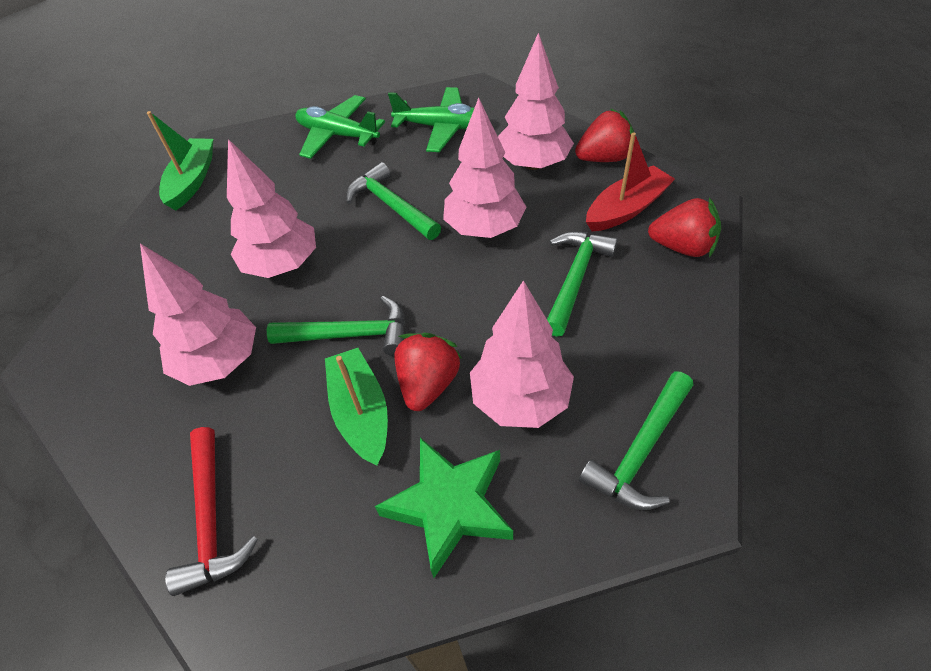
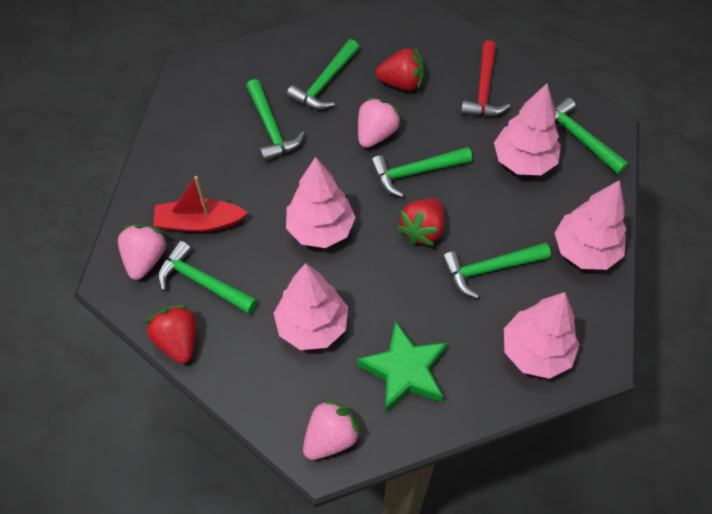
green boat: [147,111,213,211] [325,348,388,466] = 2 -> none = 0
green hammer: [267,296,405,356] [346,162,441,240] [547,231,618,337] [579,371,693,510] = 4 -> [158,241,258,314] [246,79,305,162] [287,39,359,110] [371,147,472,197] [442,243,551,298] [555,97,629,174] = 6
green plane: [295,95,385,159] [388,87,474,152] = 2 -> none = 0
pink strawberry: none = 0 -> [118,224,168,280] [303,399,362,460] [358,97,402,148] = 3

